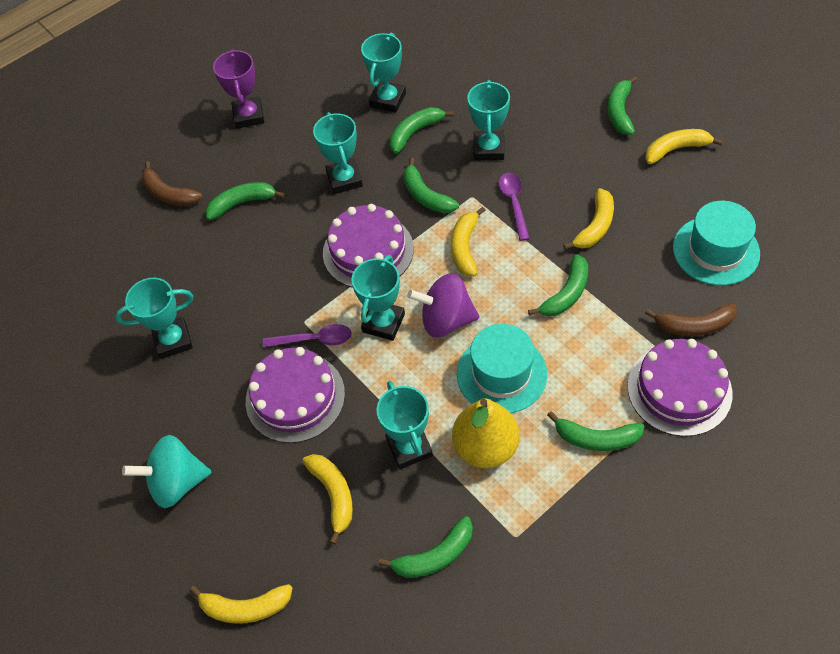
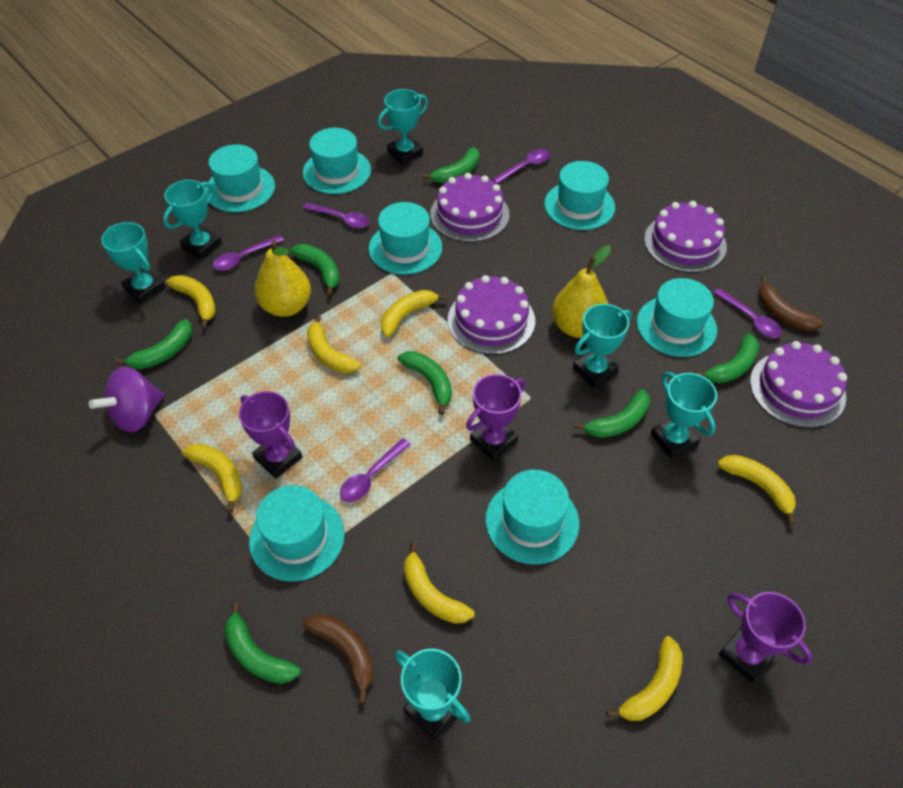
purple cake: [246,347,345,443] [323,204,414,288] [627,339,733,437] = 3 -> [430,173,509,242] [448,275,535,355] [644,201,727,273] [750,341,847,428] = 4
purple spoon: [263,324,352,348] [499,173,530,241] = 2 -> [212,235,284,271] [303,203,370,228] [340,438,411,502] [492,149,550,184] [713,288,782,338] = 5
purple trophy: [213,49,264,129] = 1 -> [239,391,302,479] [466,374,526,461] [719,592,813,683] = 3
turquoise hat: [457,324,547,413] [673,201,760,285] = 2 -> [205,144,275,212] [249,485,345,581] [303,128,371,194] [369,202,442,275] [485,469,579,564] [544,161,615,230] [637,278,717,357] = 7
turquoise spinning top: [122,435,212,508] = 1 -> none = 0
yellow banana: [190,584,293,624] [303,454,353,544] [451,207,486,276] [563,188,614,250] [645,129,723,164] = 5 -> [166,275,216,329] [182,443,243,513] [307,315,360,373] [381,290,447,337] [404,542,474,624] [606,636,682,721] [717,455,796,525] = 7
yellow pear: [452,399,520,468] = 1 -> [254,240,311,317] [552,245,611,338] = 2

